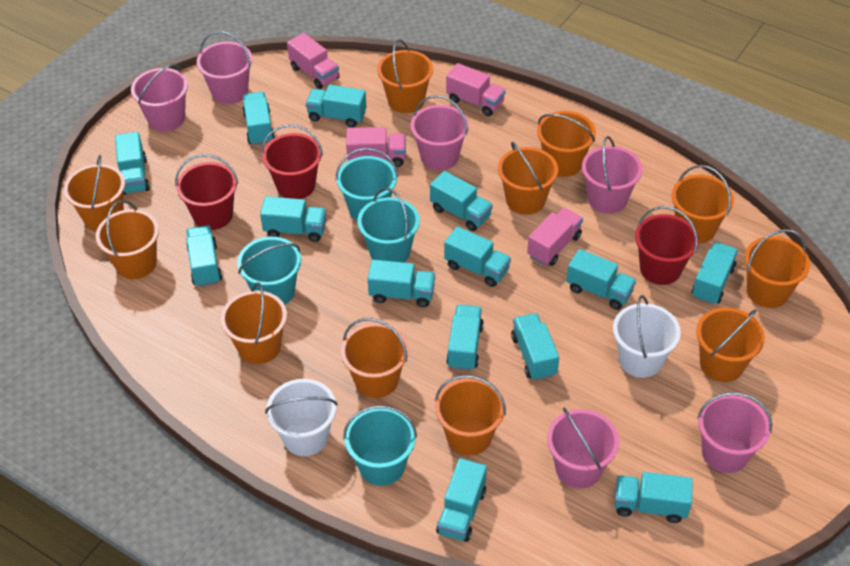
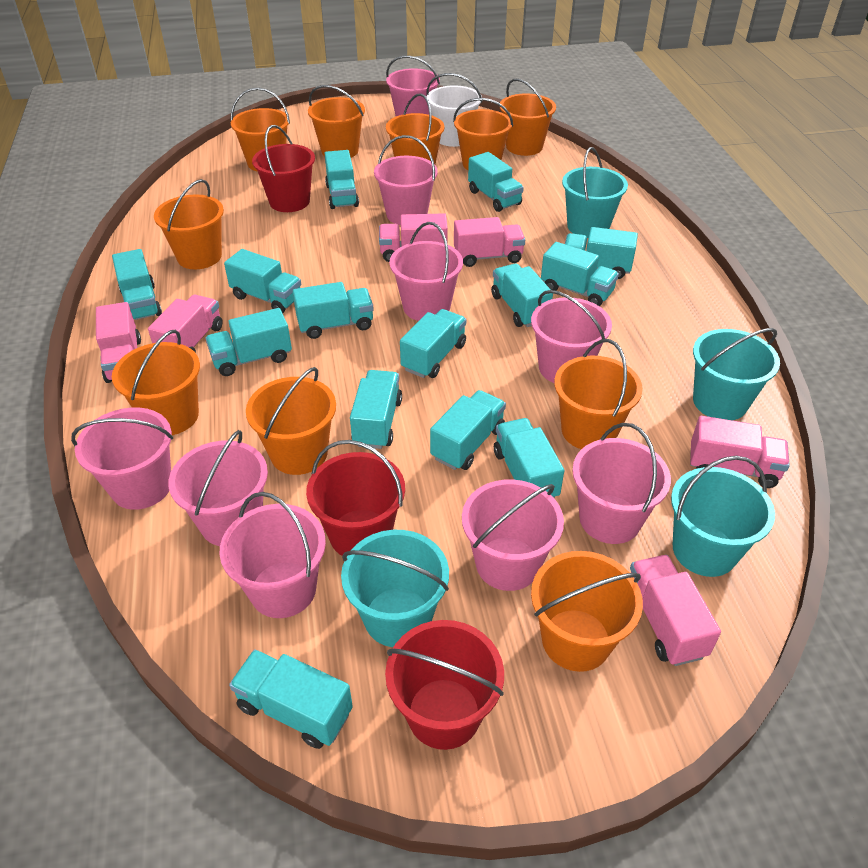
orange bucket: [64,155,125,231] [96,200,159,279] [221,282,287,364] [341,318,409,398] [377,40,433,113] [435,375,506,456] [498,142,558,215] [537,111,596,177] [672,165,734,243] [696,307,765,382] [745,229,810,308] = 11 -> [112,330,200,435] [154,179,224,269] [231,88,290,172] [246,367,336,475] [308,85,365,158] [386,93,444,164] [453,98,513,170] [499,78,556,156] [531,551,643,672] [554,339,643,449] = 10
pink bucket: [131,64,188,132] [197,31,252,104] [411,95,469,170] [547,408,619,488] [582,136,642,214] [697,392,772,473] = 6 -> [71,408,173,510] [169,430,268,546] [219,492,326,618] [374,135,438,225] [386,56,440,116] [390,222,463,321] [462,479,564,591] [531,290,612,383] [572,423,671,544] = 9
pink truck: [287,33,340,89] [346,127,406,167] [446,63,506,116] [527,208,583,266] = 4 -> [96,302,141,383] [148,295,223,353] [379,213,448,262] [454,217,525,267] [630,555,721,666] [690,416,790,488] = 6
white bucket: [265,379,338,456] [613,295,681,378] = 2 -> [426,73,482,147] = 1

